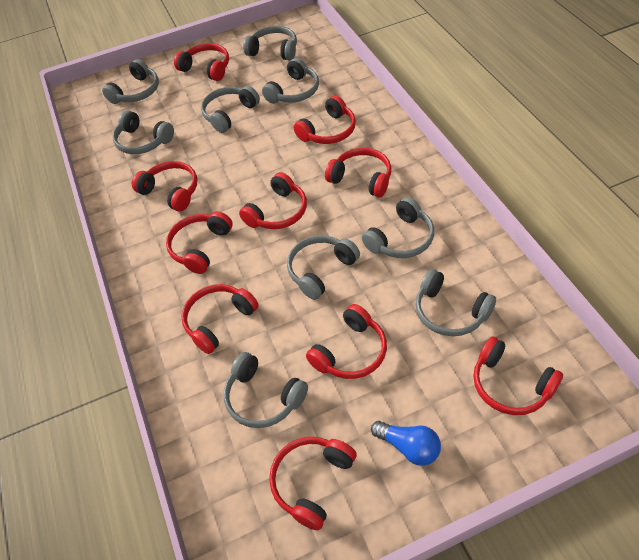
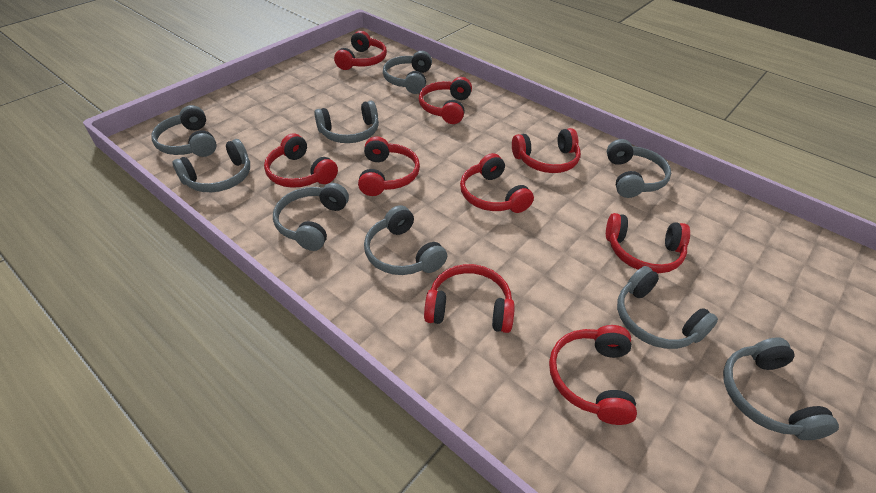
blue light bulb: [371,421,441,466] = 1 -> none = 0
red headphones: [132,161,197,212] [166,211,233,274] [174,43,229,81] [182,284,259,354] [239,172,307,229] [269,437,357,530] [294,95,356,144] [306,304,387,379] [325,148,391,197] [473,337,563,415] = 10 -> [264,134,338,188] [334,31,387,70] [358,136,420,196] [419,77,472,124] [424,264,515,333] [460,153,534,213] [512,128,581,173] [549,325,637,425] [606,213,690,273] = 9

